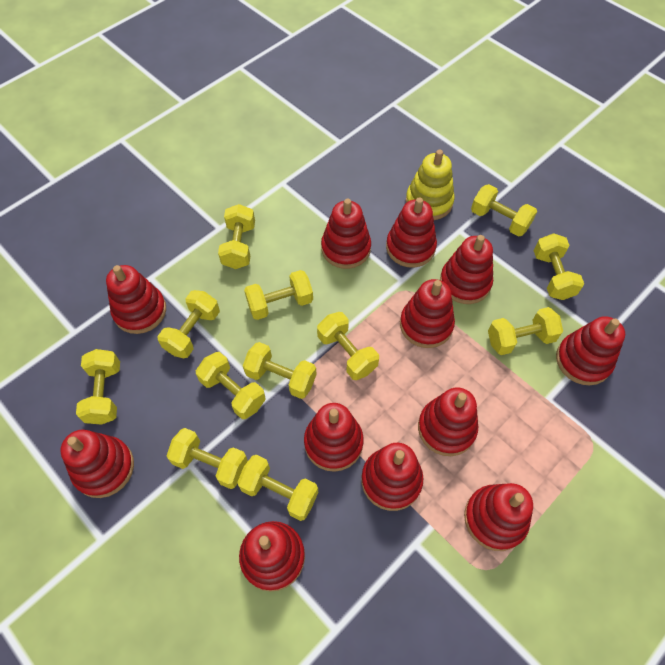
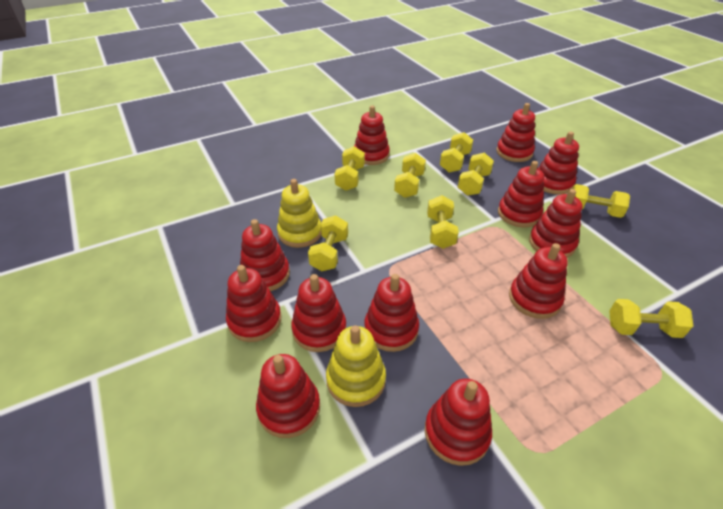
yellow dumbbell: [76,349,120,425] [157,290,220,358] [167,428,248,489] [196,352,266,419] [218,204,255,269] [237,455,318,521] [243,342,317,399] [244,270,313,320] [317,312,379,380] [471,184,537,237] [488,307,563,355] [534,233,584,300] = 12 -> [308,215,348,271] [334,146,365,191] [394,153,426,198] [427,195,459,249] [440,132,473,173] [458,153,494,196] [572,184,630,218] [609,299,693,338] = 8
yellow stacking toy: [406,150,454,220] = 1 -> [277,179,321,248] [326,325,386,407] = 2

